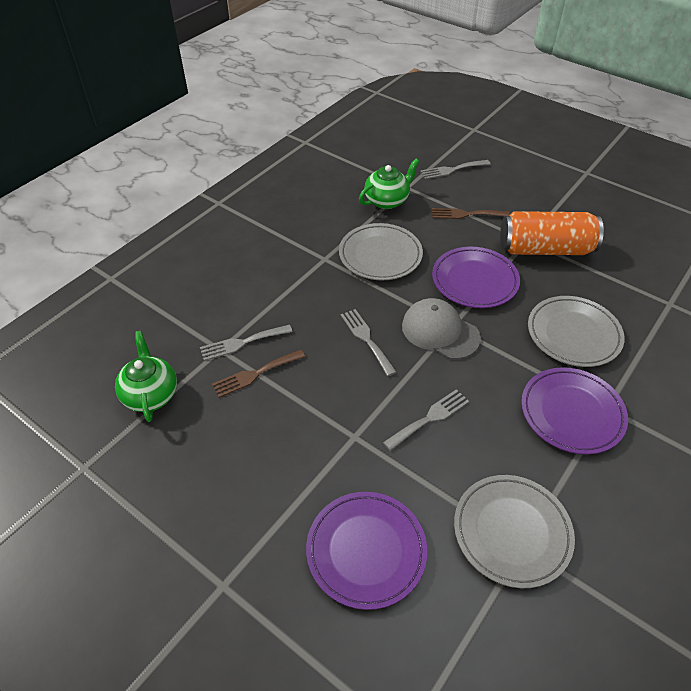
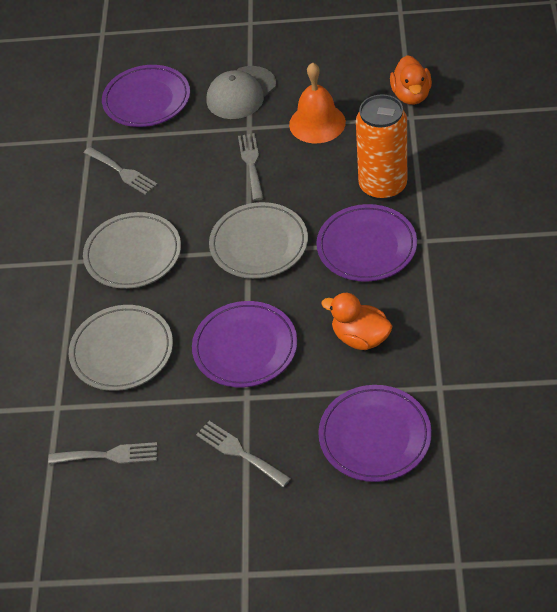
brown fork: [212,350,305,398] [432,208,510,219] = 2 -> none = 0
green teapot: [115,331,177,422] [359,159,420,209] = 2 -> none = 0
orange bell: none = 0 -> [289,62,346,143] = 1
orange duck: none = 0 -> [321,293,392,350] [390,55,432,105] = 2
purple plate: [306,492,427,610] [432,247,520,308] [521,367,628,455] = 3 -> [102,65,190,127] [192,301,297,388] [316,204,417,282] [318,385,432,482] = 4

